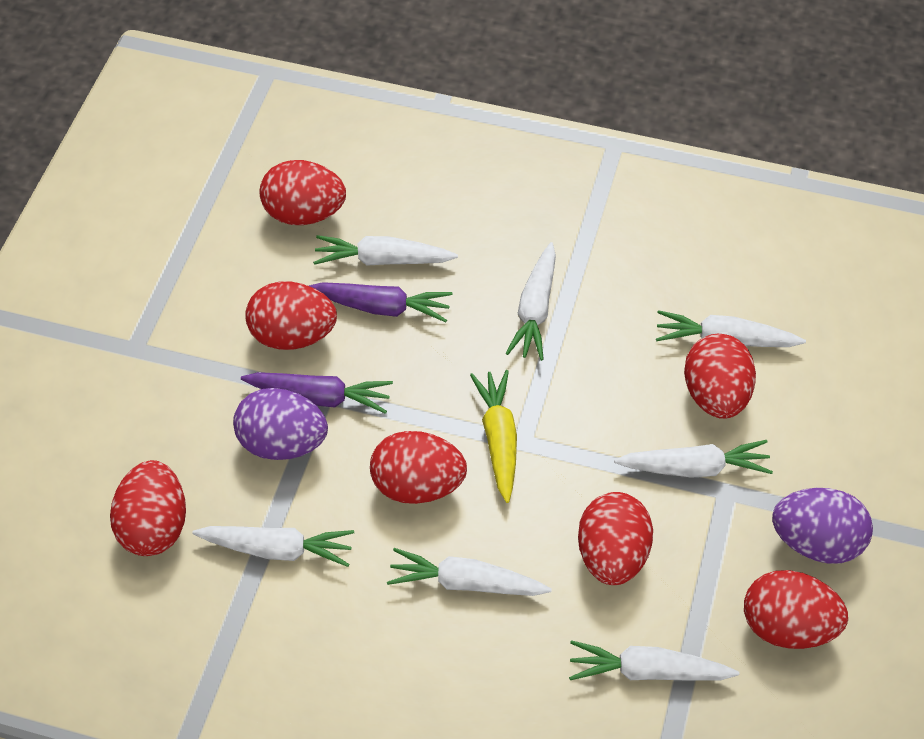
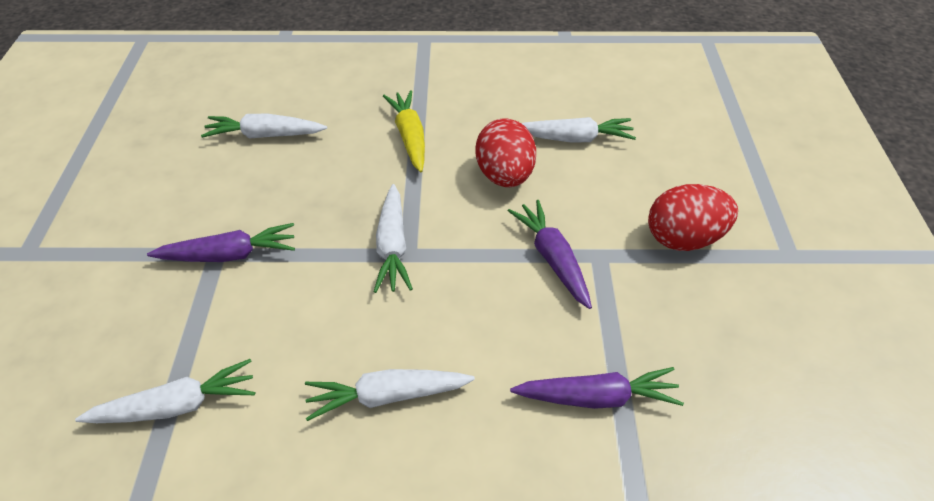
purple carrot: [241,372,393,414] [309,282,452,322] = 2 -> [147,223,295,262] [508,200,592,309] [510,367,684,409] = 3
purple egg: [233,388,328,460] [772,488,873,564] = 2 -> none = 0
red egg: [110,460,186,556] [245,281,337,350] [260,160,346,225] [370,431,467,504] [578,492,653,585] [684,334,756,419] [744,570,848,649] = 7 -> [475,118,536,187] [648,184,738,251] = 2
white carrot: [192,526,354,567] [313,235,458,266] [387,548,552,596] [505,242,556,361] [569,640,739,681] [614,440,773,478] [656,310,806,347] = 7 -> [75,359,255,423] [201,114,327,139] [305,369,475,421] [374,184,413,293] [521,117,636,143] = 5

